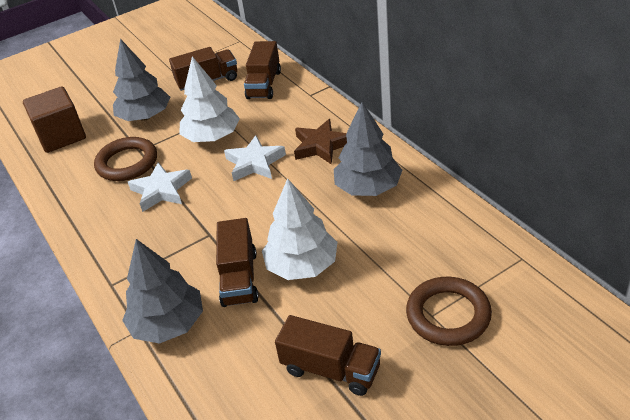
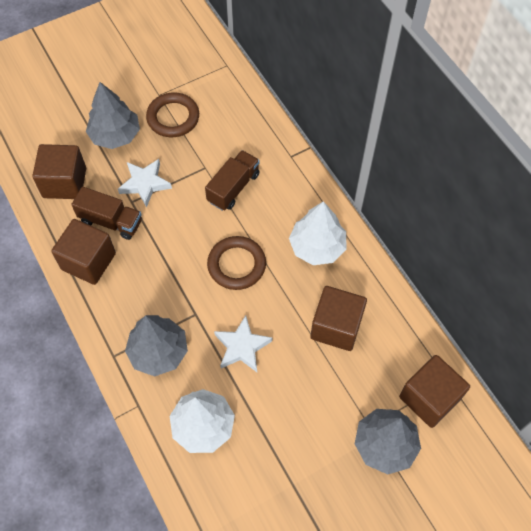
brown cube: [23,86,86,153] = 1 -> [32,144,86,199] [51,219,116,285] [310,286,367,351] [399,355,470,428] = 4
brown star: [294,119,347,165] = 1 -> none = 0
brown truck: [169,47,237,91] [216,218,259,307] [244,41,281,99] [275,315,381,396] = 4 -> [71,186,142,240] [205,150,260,211] = 2

